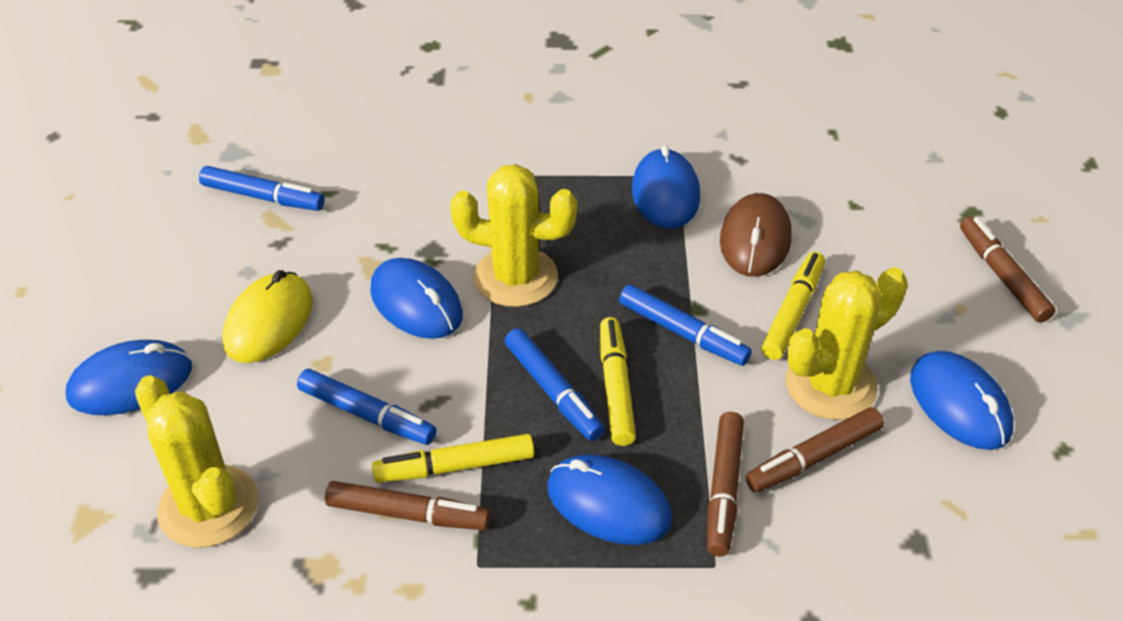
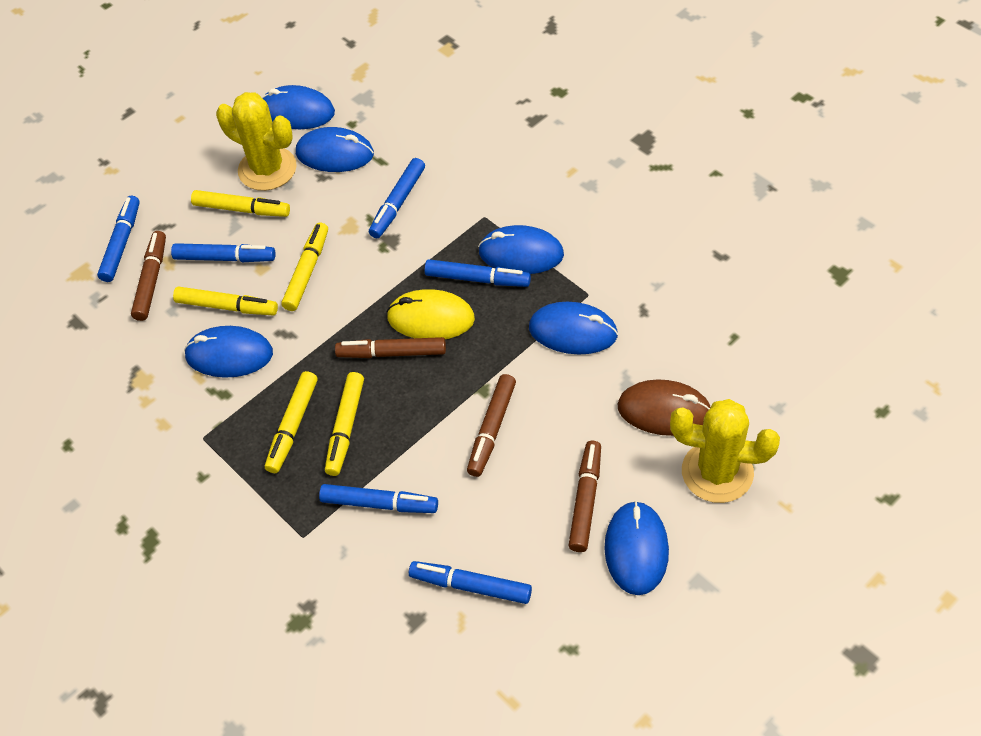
blue marker: [199,166,325,211] [297,369,437,445] [505,328,605,441] [619,284,752,366] = 4 -> [97,196,140,282] [171,243,276,262] [319,484,438,513] [369,158,425,238] [409,561,532,604] [424,259,531,287] = 6
blue mouse: [66,340,192,415] [370,258,463,339] [547,454,673,545] [632,145,700,229] [910,351,1014,450] = 5 -> [184,326,273,378] [262,85,335,129] [296,127,374,172] [478,225,564,274] [529,302,618,355] [604,501,669,595] = 6
yellow cactus: [135,375,258,548] [450,164,578,307] [785,267,908,420] = 3 -> [216,92,297,191] [670,399,780,503] = 2
yellow marker: [372,434,534,482] [600,317,636,446] [761,252,825,360] = 3 -> [173,287,278,315] [191,190,290,217] [265,371,318,473] [281,222,328,311] [325,372,364,476] = 5

